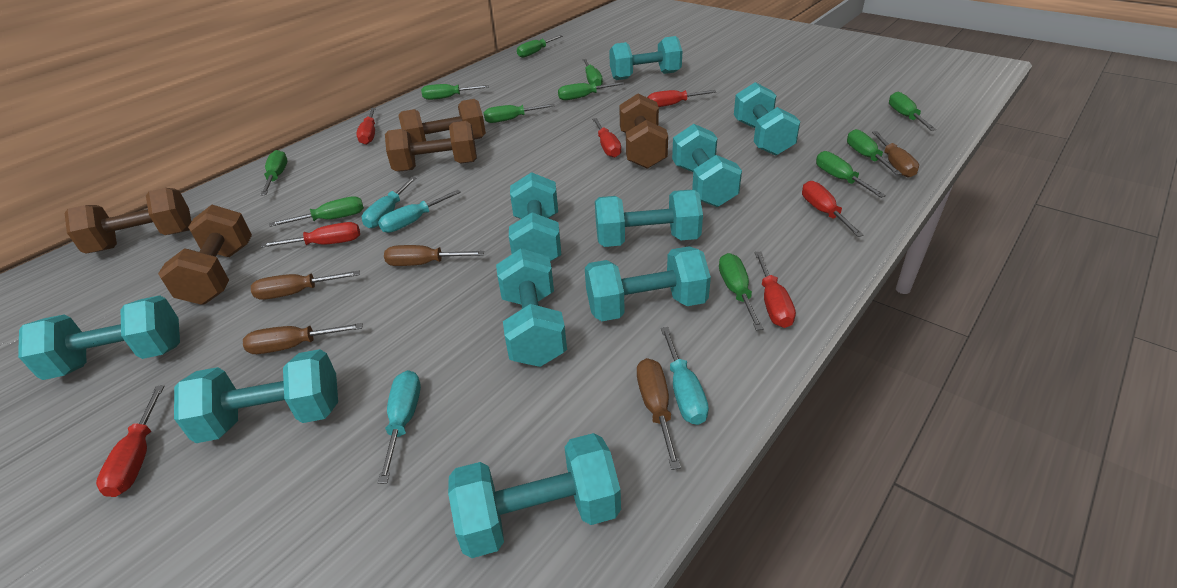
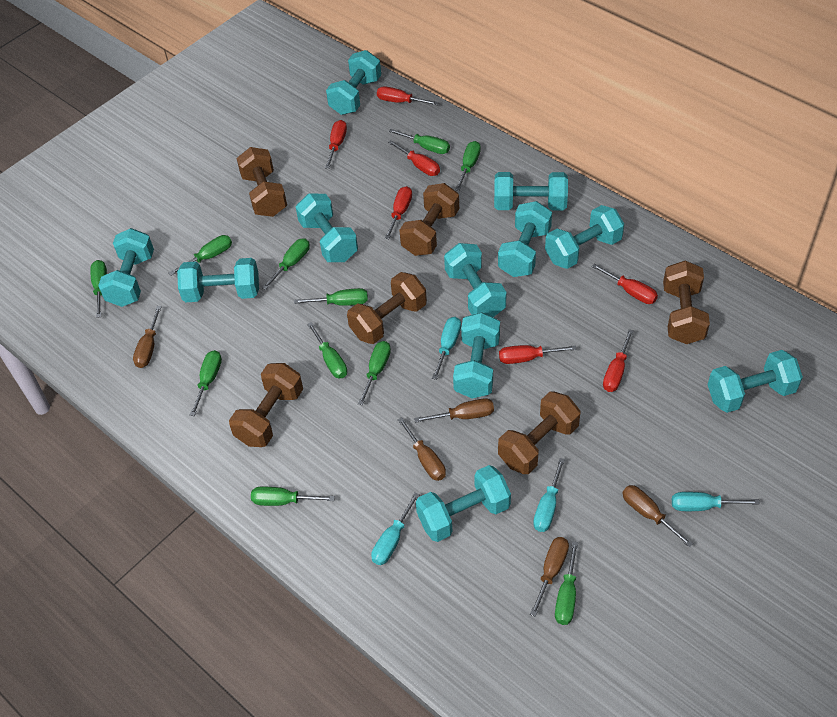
brown dumbbell: [65,188,191,254] [158,205,252,305] [385,121,477,172] [398,99,486,143] [619,93,668,169] = 5 -> [229,363,303,447] [237,147,287,217] [347,272,427,344] [399,183,459,256] [498,391,581,474] [663,261,710,344] = 6
turquoise dumbbell: [18,295,180,380] [174,349,338,443] [448,433,621,558] [496,248,567,367] [509,172,561,261] [585,246,711,321] [595,190,703,247] [609,36,682,80] [672,124,742,207] [734,82,800,156] = 10 -> [98,228,154,307] [177,258,259,302] [296,193,358,262] [326,50,381,115] [416,465,511,542] [444,243,506,317] [453,312,500,398] [494,172,568,211] [498,201,552,277] [545,205,624,269] [708,350,803,413] = 11

